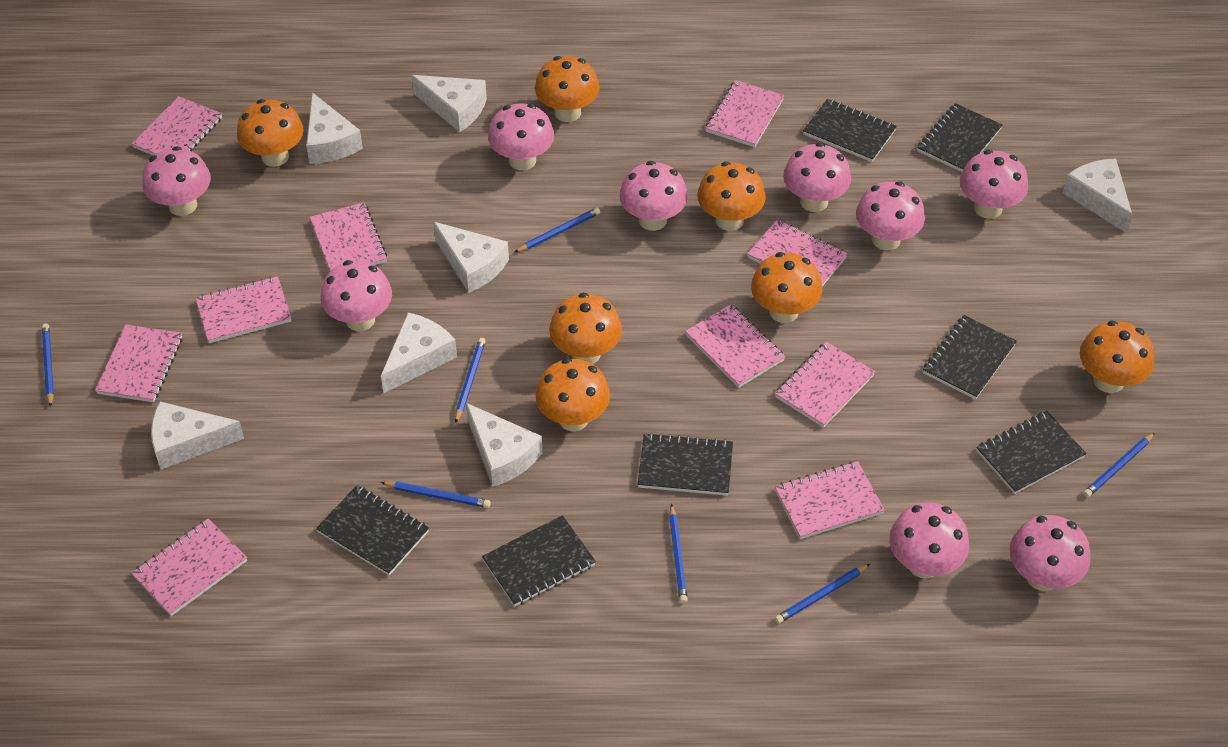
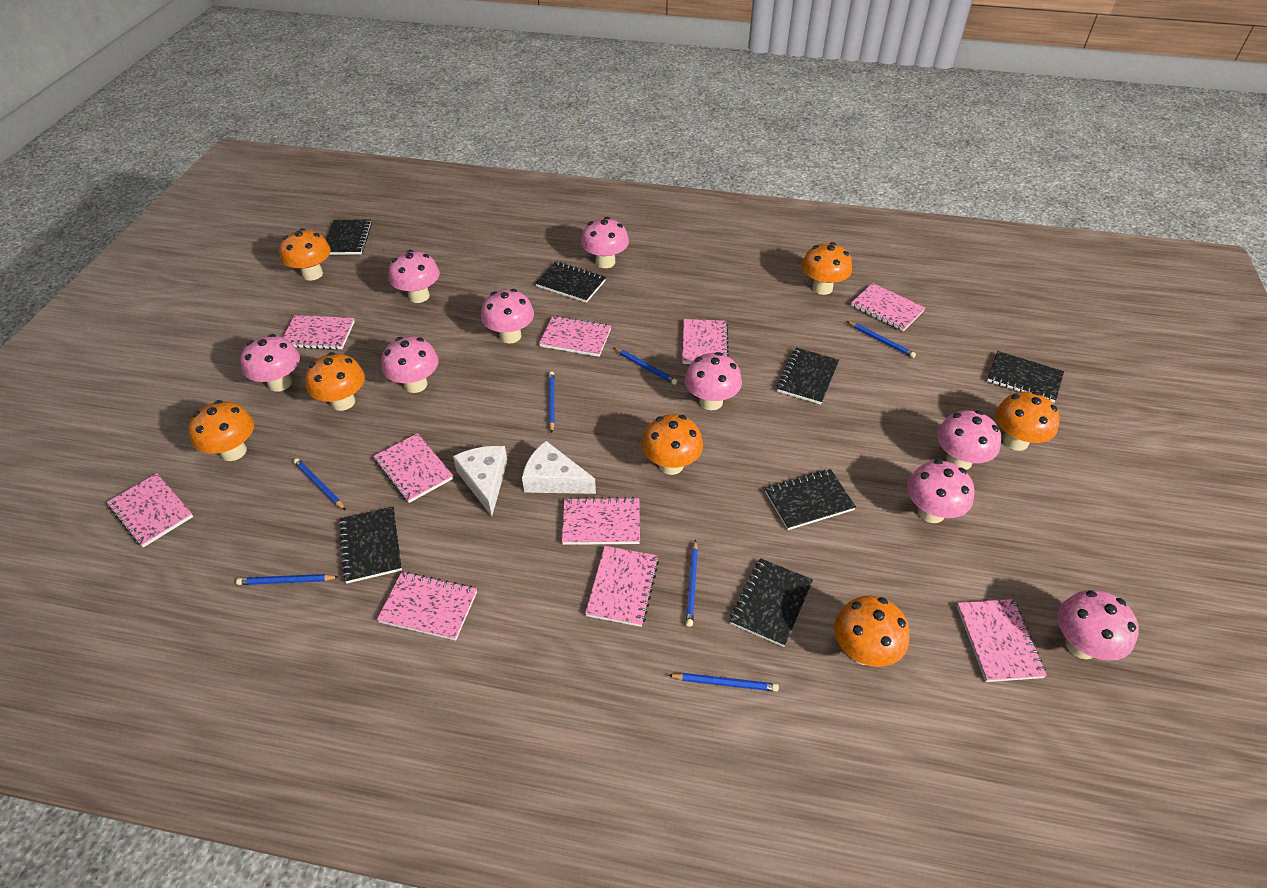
white cheese: [151,402,244,469] [306,92,363,164] [381,312,457,393] [411,75,487,132] [433,222,509,293] [466,403,542,487] [1063,158,1133,233] = 7 -> [453,446,508,516] [522,441,596,494] = 2

